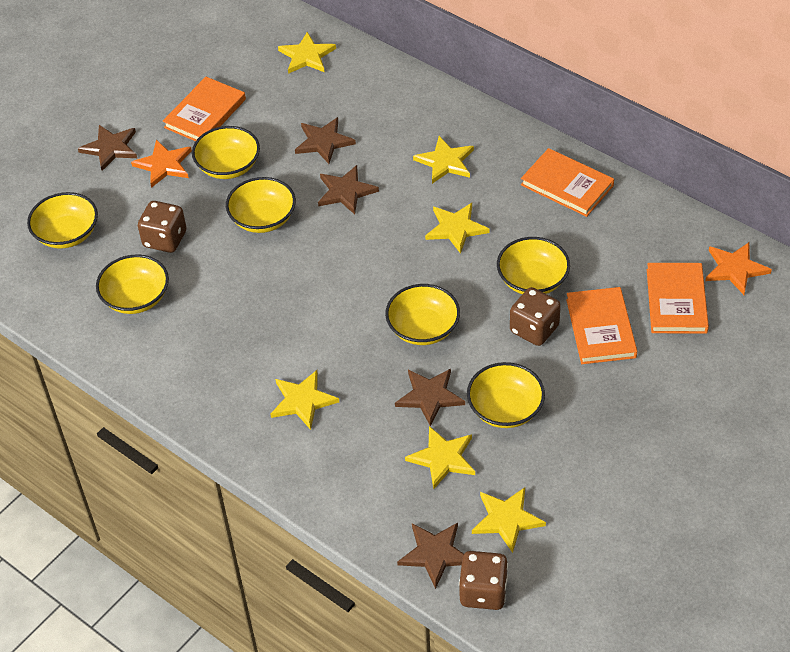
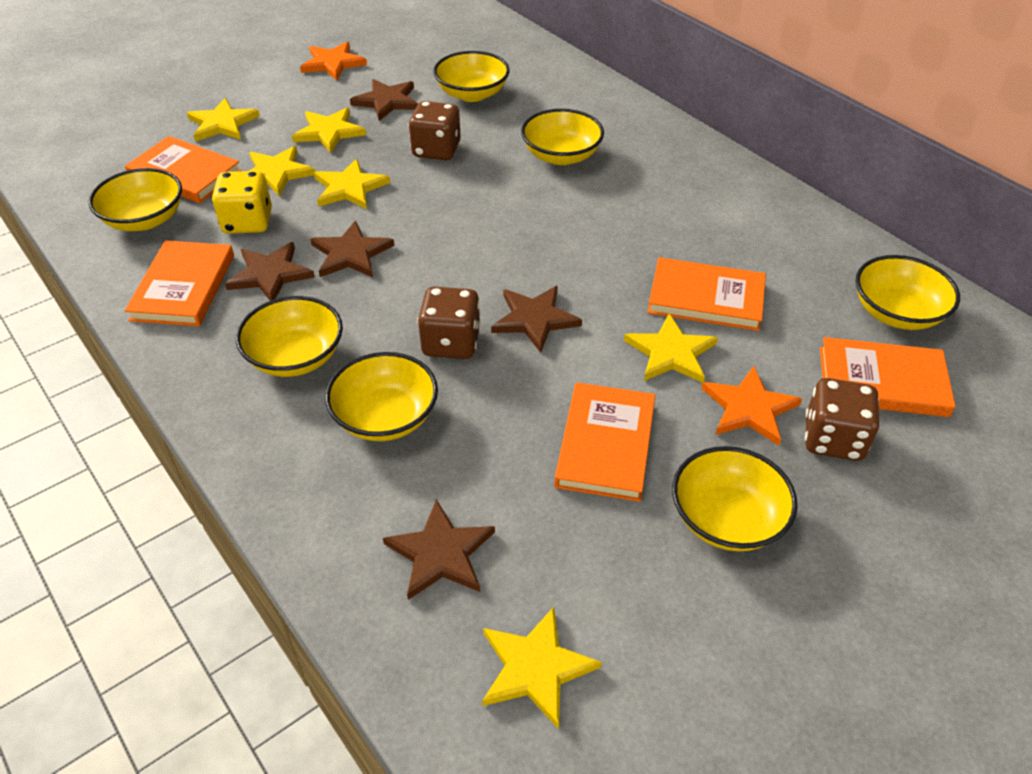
orange book: [163,77,246,141] [521,148,614,217] [566,287,637,364] [647,263,709,334] = 4 -> [125,136,242,203] [125,240,234,326] [554,382,655,502] [648,257,766,331] [820,337,956,417] = 5
yellow dice: none = 0 -> [212,171,272,234] = 1

